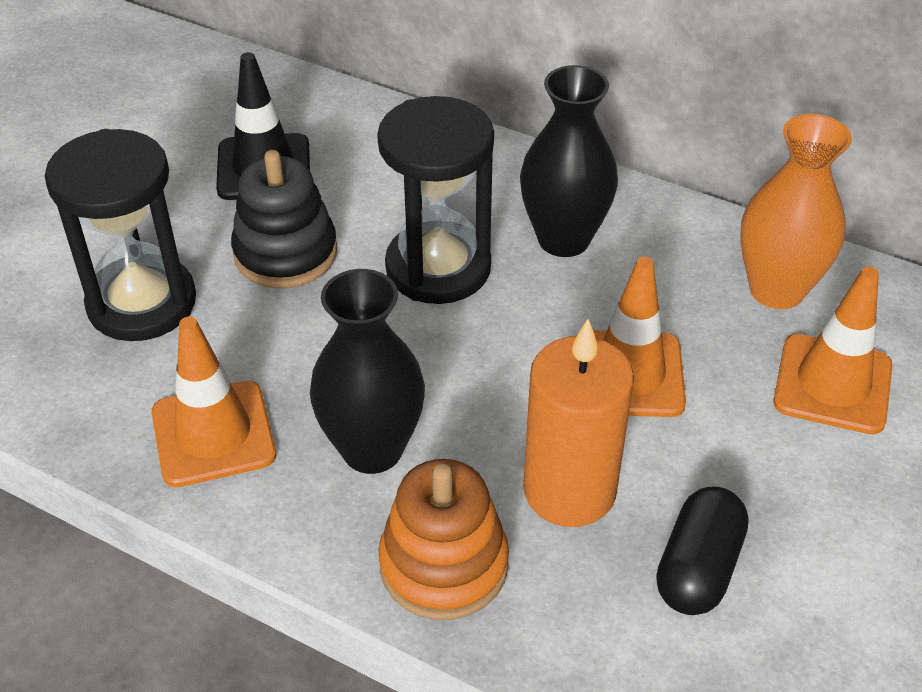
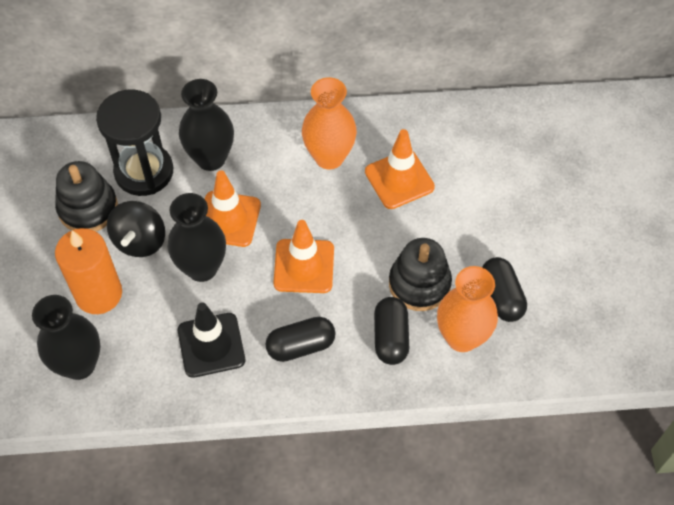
black capsule: [656,487,749,615] = 1 -> [265,317,336,362] [374,297,409,365] [482,257,527,322] = 3
black hourglass: [45,129,196,341] [377,96,494,304] = 2 -> [96,89,173,196] = 1
black spinning top: none = 0 -> [107,201,165,257] = 1
black stacking toy: [231,150,337,288] = 1 -> [55,161,118,231] [389,238,452,311] = 2
black vase: [310,269,425,474] [520,65,618,257] = 2 -> [32,295,101,380] [167,193,226,282] [179,79,234,171] = 3
orange stacking toy: [378,459,509,620] = 1 -> none = 0
orange vase: [740,114,852,309] = 1 -> [302,77,357,170] [437,266,498,352] = 2

